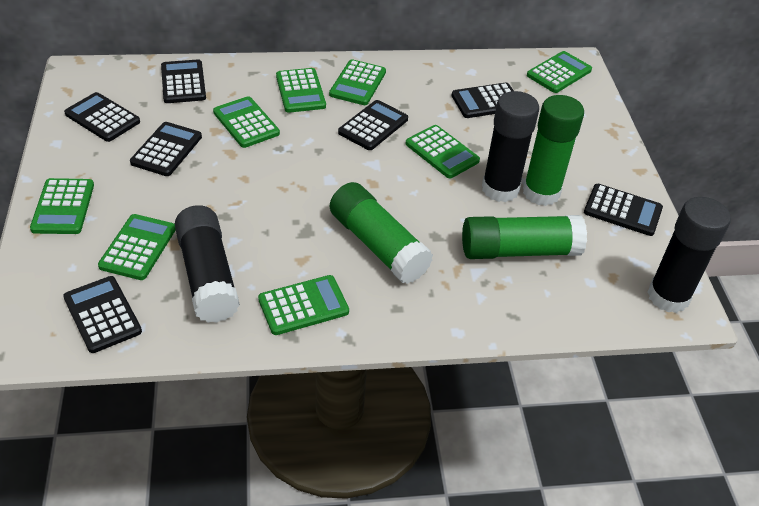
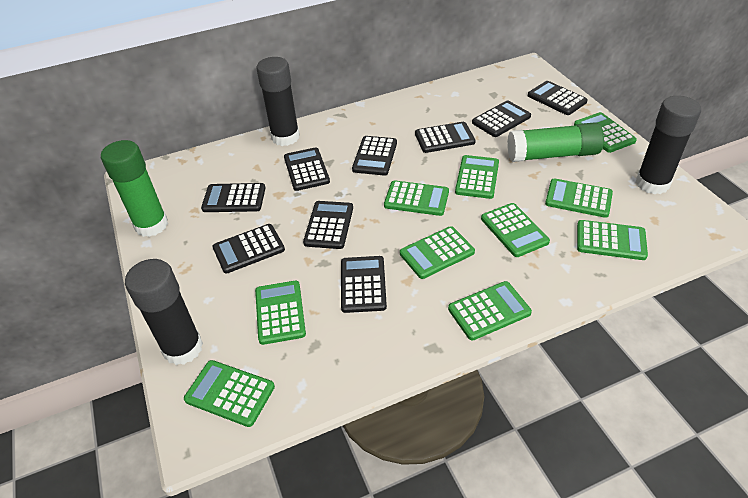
black calculator: [63,276,142,353] [64,92,140,142] [130,122,202,176] [161,59,206,103] [338,100,408,150] [451,83,514,118] [584,184,663,236] = 7 -> [201,183,265,212] [212,224,285,273] [284,147,330,191] [303,201,353,249] [341,256,387,313] [352,136,397,176] [415,122,476,153] [472,100,531,137] [528,81,588,115] = 9
green calculator: [30,178,94,234] [98,214,176,280] [213,96,280,148] [258,275,349,335] [276,68,326,113] [329,59,386,105] [406,125,480,178] [527,51,592,93] = 8 -> [184,360,275,427] [255,281,306,345] [384,180,449,216] [400,226,475,279] [448,281,532,341] [455,155,499,199] [481,203,550,257] [545,178,613,218] [574,112,637,153] [577,220,648,260] = 10
green glue stick: [330,182,433,284] [462,215,587,259] [523,95,584,206] = 3 -> [101,140,168,237] [507,122,604,162] = 2

